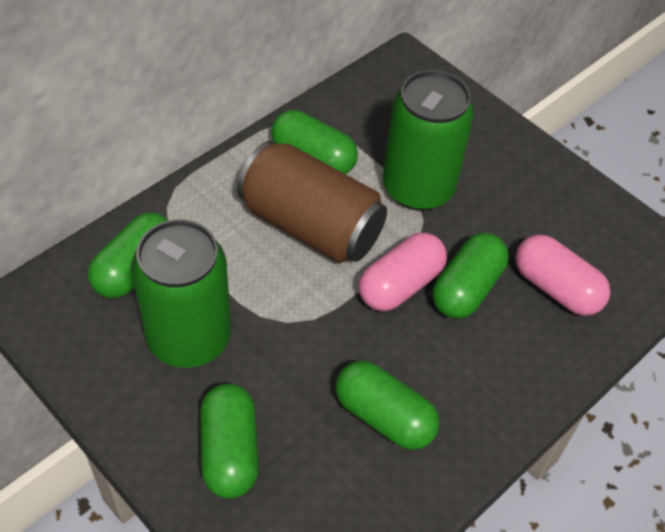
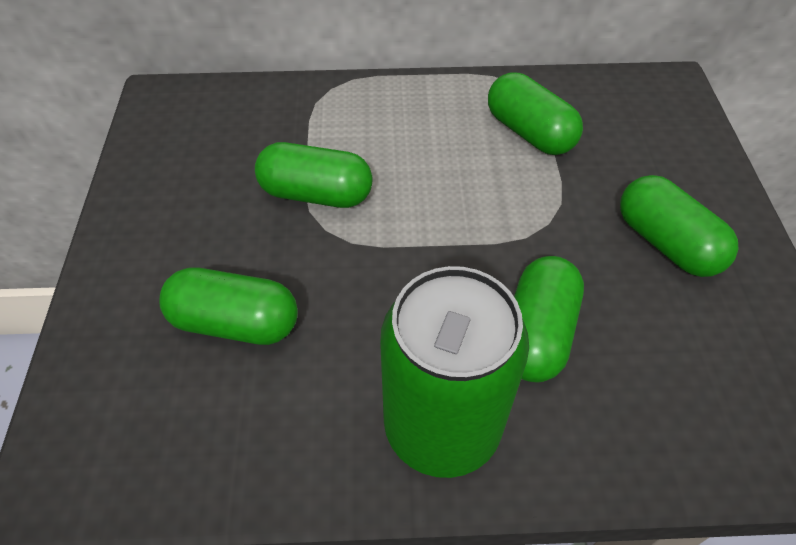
brown can: [237,141,387,263] = 1 -> none = 0
green can: [131,219,231,368] [383,70,474,211] = 2 -> [380,266,529,478] = 1
pink capsule: [359,233,447,311] [515,234,611,316] = 2 -> none = 0

